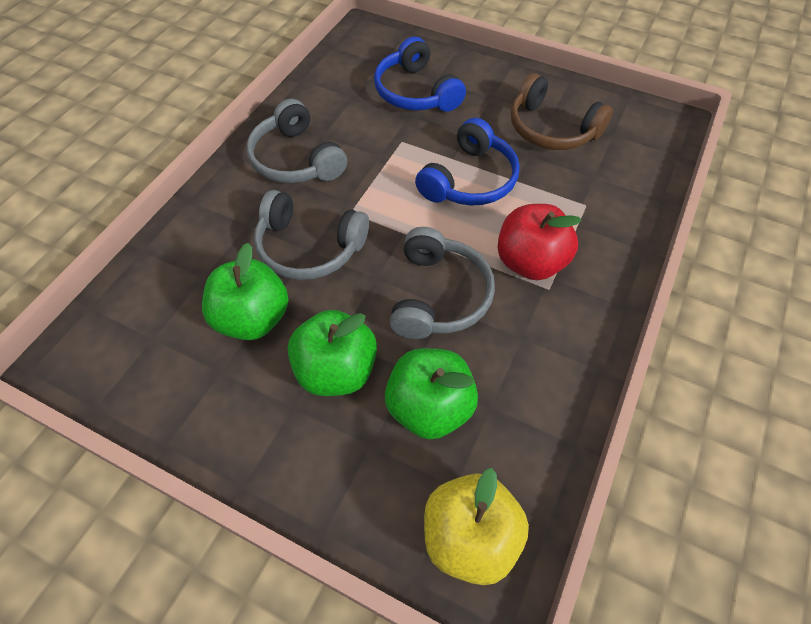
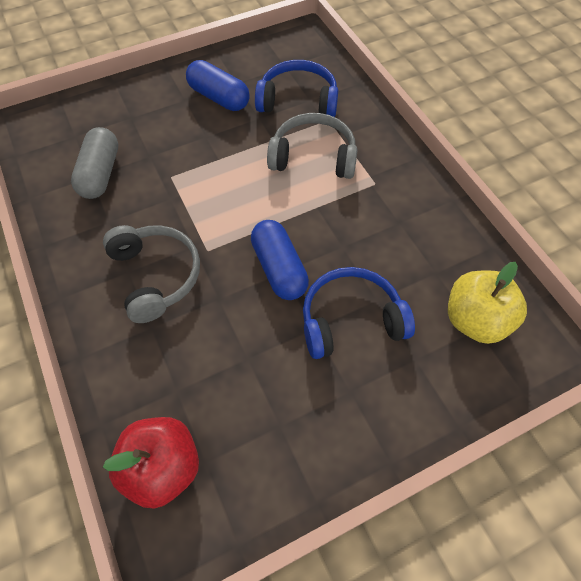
blue capsule: none = 0 -> [186,60,250,111] [251,220,309,300] = 2
brown headphones: [511,73,613,150] = 1 -> none = 0
green apple: [202,243,289,340] [288,310,377,396] [385,348,478,439] = 3 -> none = 0
grey capsule: none = 0 -> [71,127,118,199] = 1
grey headphones: [246,99,347,183] [254,190,369,280] [390,227,495,339] = 3 -> [103,225,200,323] [267,113,357,179] = 2

